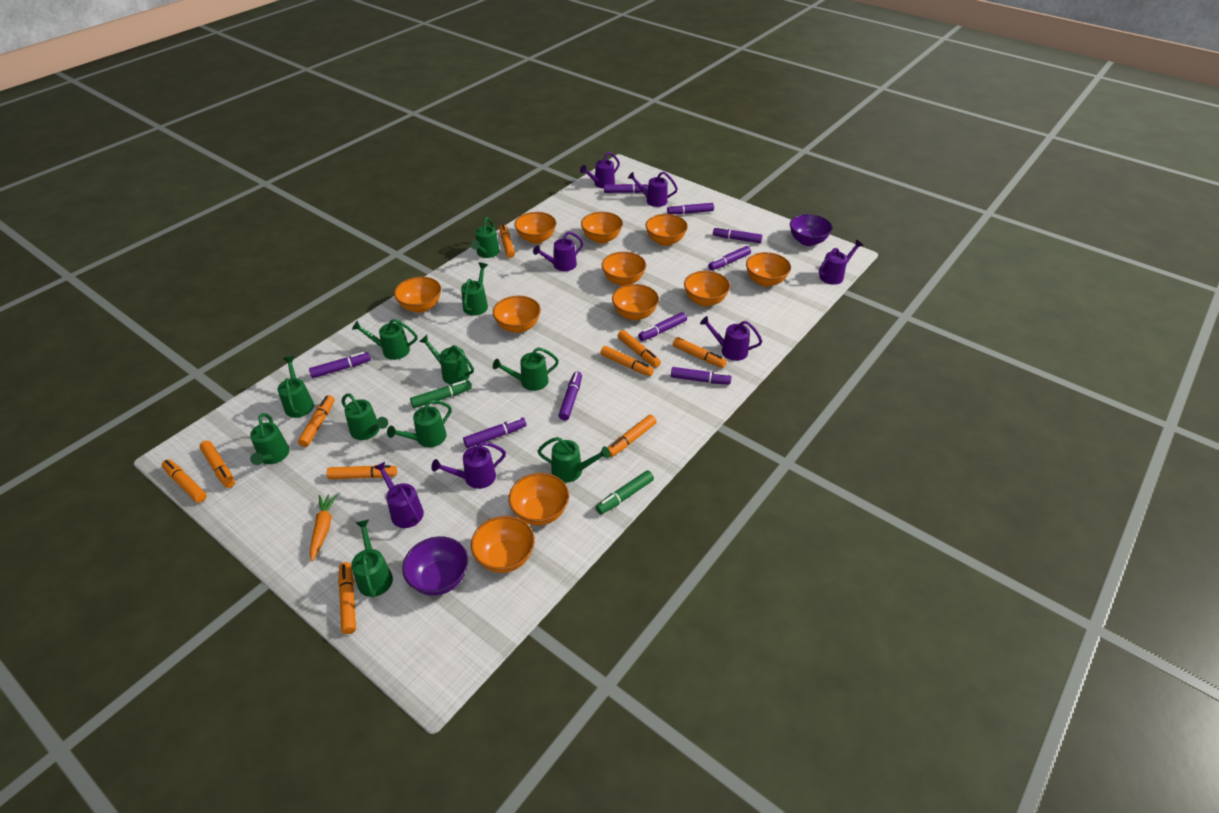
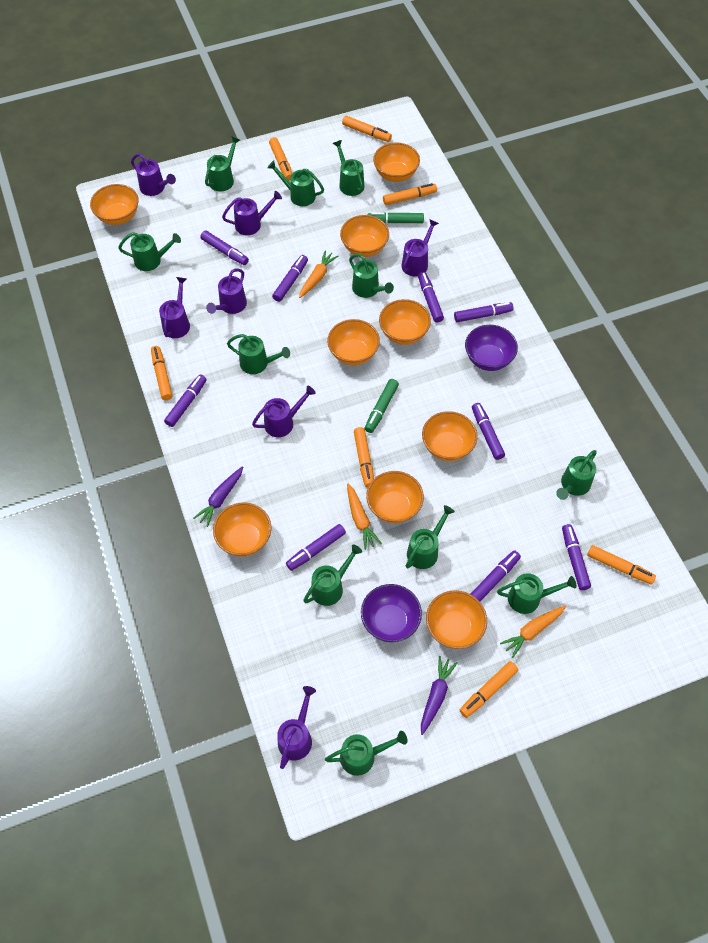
orange bowl: [394,277,441,313] [471,516,535,573] [493,296,541,333] [508,473,569,525] [514,212,556,244] [581,212,623,244] [602,252,646,286] [612,284,659,320] [646,214,688,246] [684,271,730,306] [746,252,791,287] = 11 -> [90,184,138,225] [213,503,271,557] [327,319,380,365] [340,215,389,257] [366,471,424,524] [373,143,420,182] [379,299,431,345] [422,411,478,461] [426,590,487,649] = 9
orange carrot: [310,494,338,561] = 1 -> [299,250,338,298] [347,484,382,550] [500,605,566,658] = 3
orange marker: [162,459,207,503] [200,441,235,488] [298,395,335,447] [327,465,397,479] [338,562,356,634] [499,224,515,258] [600,346,654,376] [608,415,657,457] [618,330,661,367] [673,337,727,368] = 10 -> [151,346,172,400] [269,137,292,180] [342,116,392,142] [354,427,374,488] [383,183,437,205] [460,661,518,718] [587,545,656,584] = 7
purple carrot: none = 0 -> [193,466,243,527] [421,656,458,735] = 2

